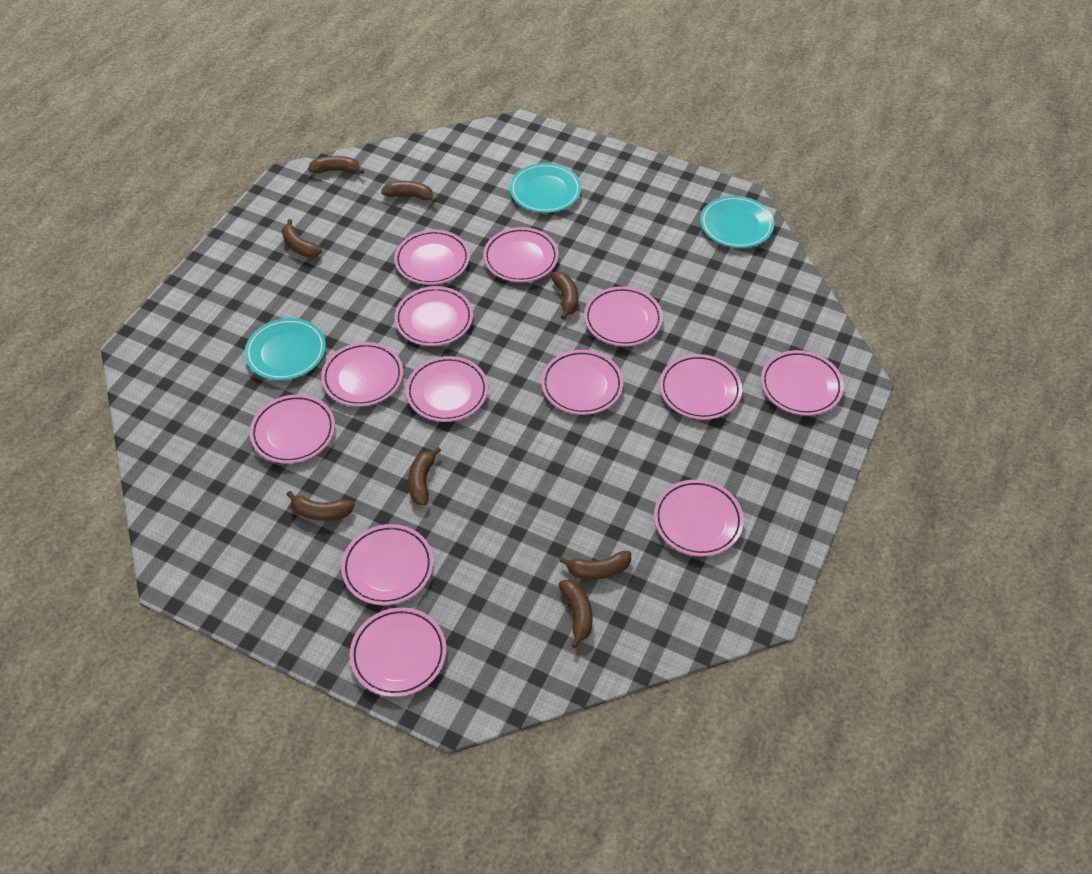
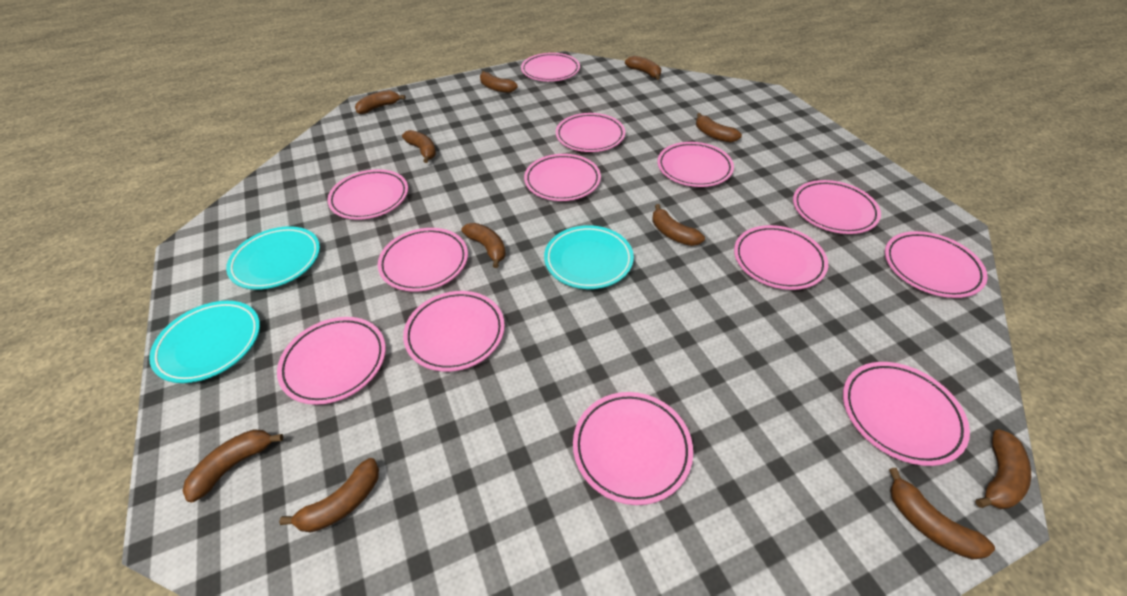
brown banana: [282,219,322,258] [286,491,355,521] [308,156,364,174] [381,181,437,203] [408,447,441,505] [551,272,578,319] [559,551,631,580] [559,579,593,648] = 8 -> [183,429,283,502] [279,458,379,533] [355,90,406,114] [402,130,436,163] [461,223,506,268] [480,71,518,93] [625,56,661,80] [652,204,705,246] [696,113,742,143] [889,468,995,560] [975,429,1031,509] = 11

